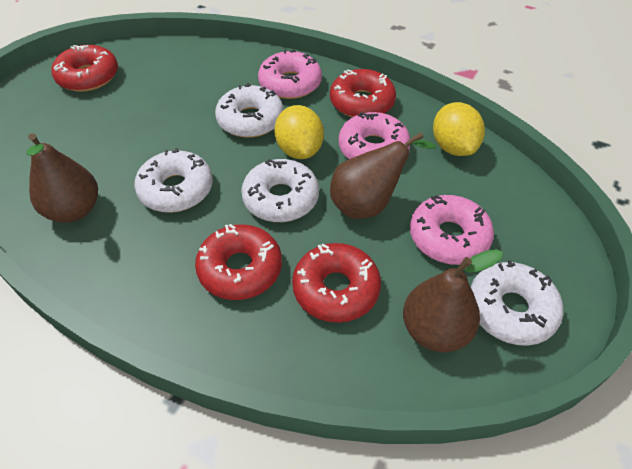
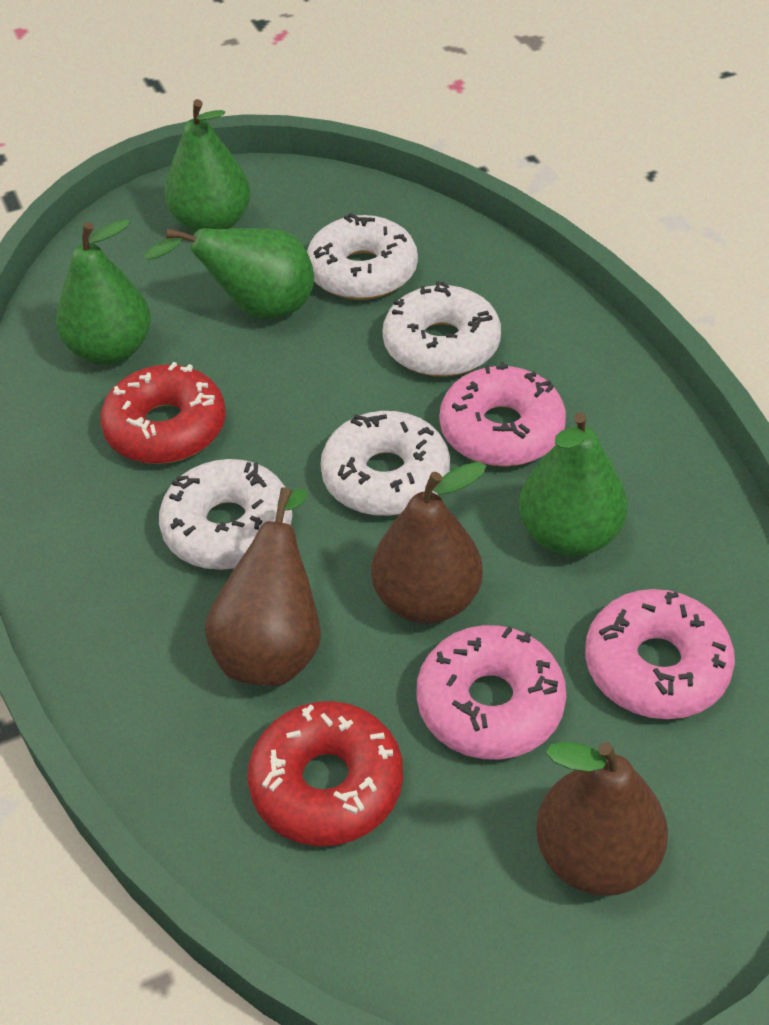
green pear: none = 0 -> [56,219,151,365] [143,228,314,319] [165,99,250,232] [519,412,628,556] = 4
red donut: [52,45,118,92] [195,224,282,300] [292,243,381,323] [330,69,396,117] = 4 -> [100,362,226,464] [248,701,403,846] = 2
yellow lemon: [274,105,324,159] [433,102,485,156] = 2 -> none = 0

